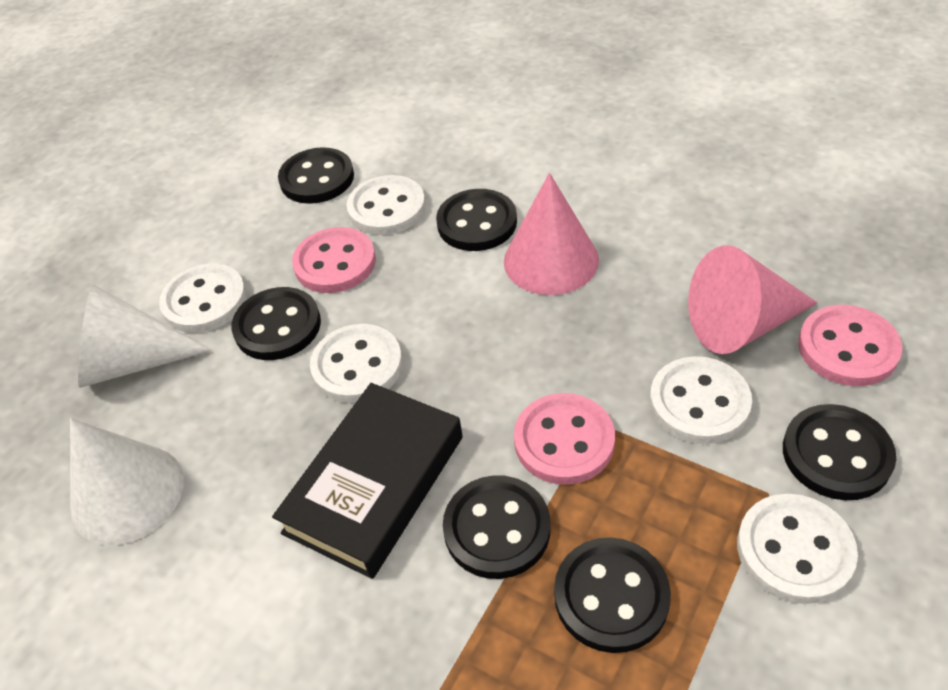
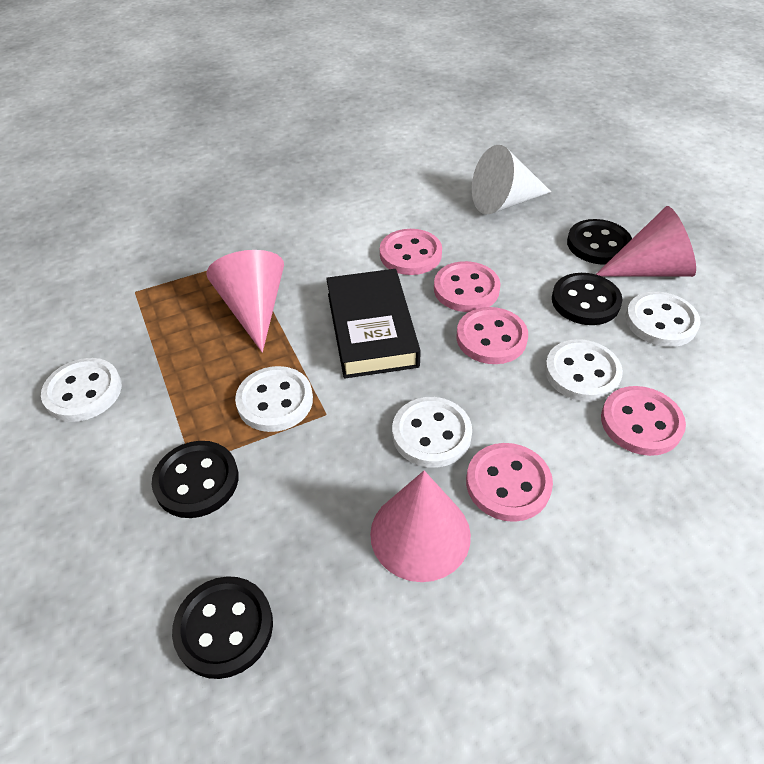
black button: [231,287,321,360] [278,147,354,204] [436,189,517,251] [443,475,550,579] [554,537,671,653] [783,404,896,500] = 6 -> [152,441,239,518] [172,576,273,679] [552,273,622,325] [567,219,632,265] = 4
pink button: [292,227,376,293] [514,393,615,485] [798,305,902,386] = 3 -> [380,229,442,275] [434,261,501,312] [456,307,528,364] [466,443,553,522] [601,386,686,456] = 5
pink cone: [504,173,599,295] [688,245,818,354] = 2 -> [206,250,284,353] [370,471,471,582] [596,206,696,277] = 3
white cone: [70,418,184,545] [78,285,212,388] = 2 -> [472,145,551,215] = 1

